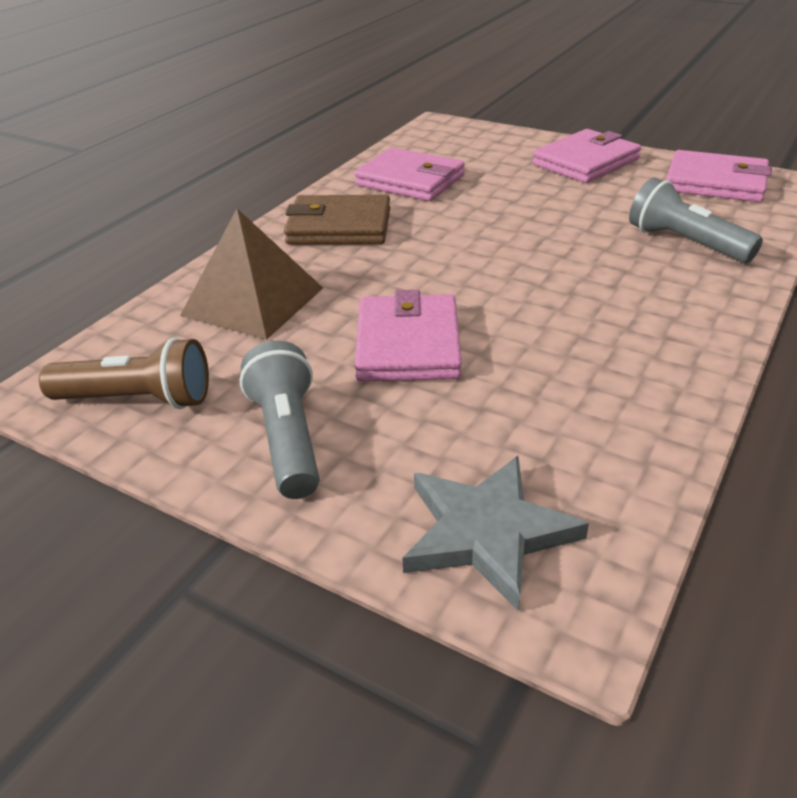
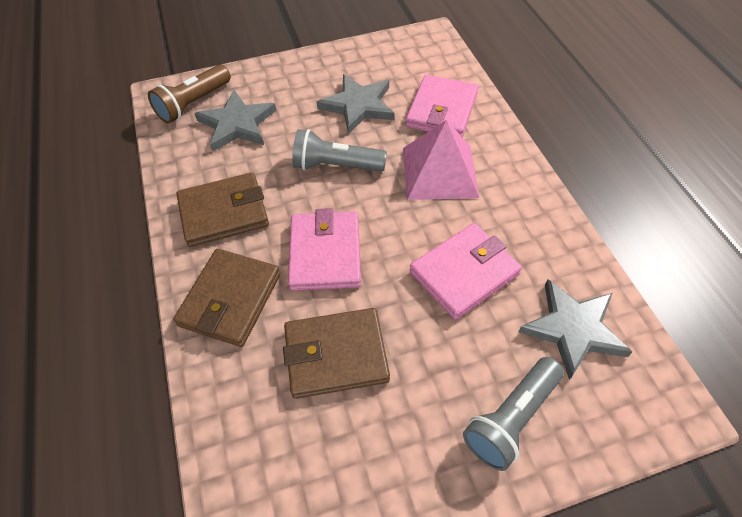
brown pyramid: [180,209,323,340] = 1 -> none = 0
brown wallet: [284,195,390,245] = 1 -> [174,249,280,347] [176,172,269,247] [283,308,390,399] = 3
grey star: [402,456,589,611] = 1 -> [194,90,276,152] [317,74,395,134] [519,279,632,380] = 3
pink pyramid: none = 0 -> [403,120,479,200] = 1
pink wallet: [354,147,465,201] [354,290,462,382] [532,129,641,183] [666,150,772,202] = 4 -> [288,208,361,291] [406,74,478,137] [410,223,522,320] = 3

